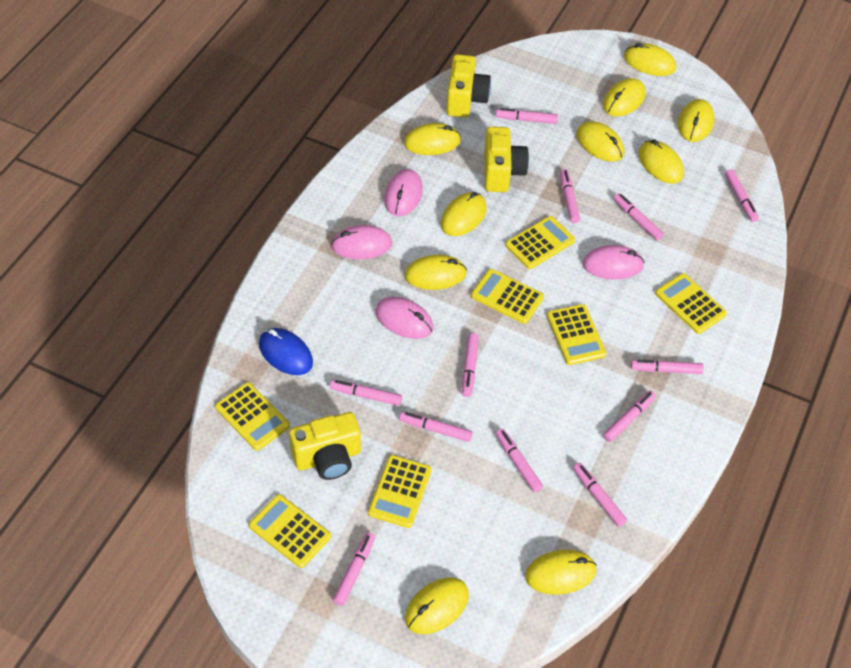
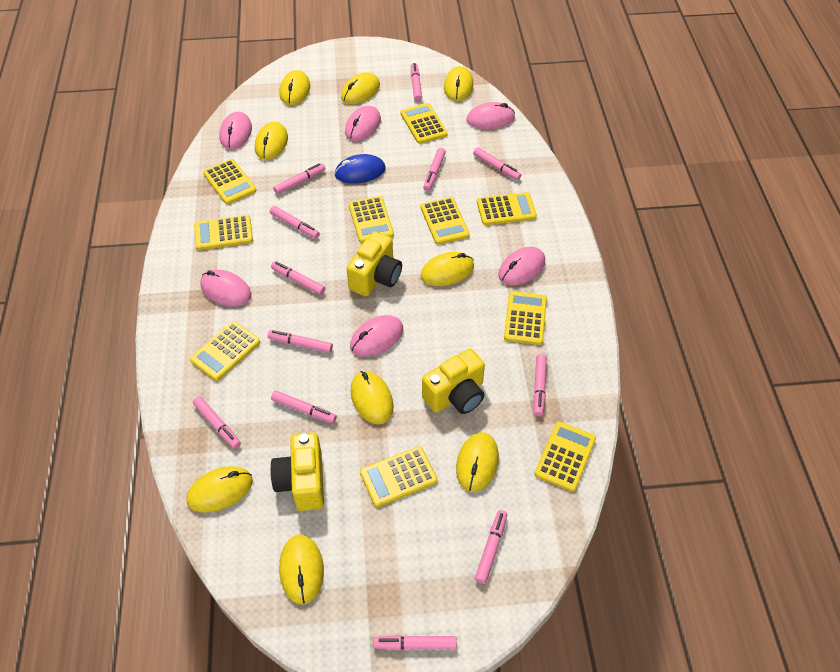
pink mouse: [331,225,392,259] [375,297,433,339] [384,169,423,216] [583,245,645,280] = 4 -> [200,270,251,307] [219,112,252,150] [345,106,381,141] [350,315,403,357] [466,102,515,129] [498,247,545,286] = 6
yellow calculator: [215,382,290,451] [249,494,331,568] [368,455,432,528] [471,269,544,324] [505,216,575,269] [547,304,606,365] [655,273,727,334] = 7 -> [190,321,260,381] [194,215,253,250] [203,159,256,204] [349,196,394,243] [360,446,438,507] [400,103,448,144] [420,197,470,245] [477,192,537,225] [504,291,547,345] [534,421,596,492] = 10
yellow mouse: [404,123,461,155] [405,255,467,290] [405,578,469,634] [441,192,487,236] [525,550,597,595] [576,121,624,162] [603,78,646,116] [624,43,676,76] [639,139,684,184] [678,99,714,142] = 10 -> [187,466,253,513] [255,122,288,160] [279,534,324,604] [280,70,310,106] [341,72,380,105] [350,371,394,425] [420,252,474,286] [444,66,473,101] [456,432,499,492] = 9

